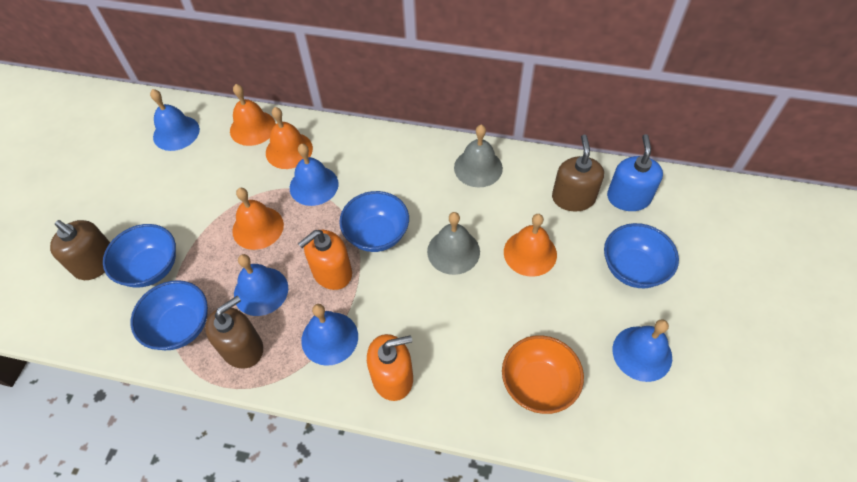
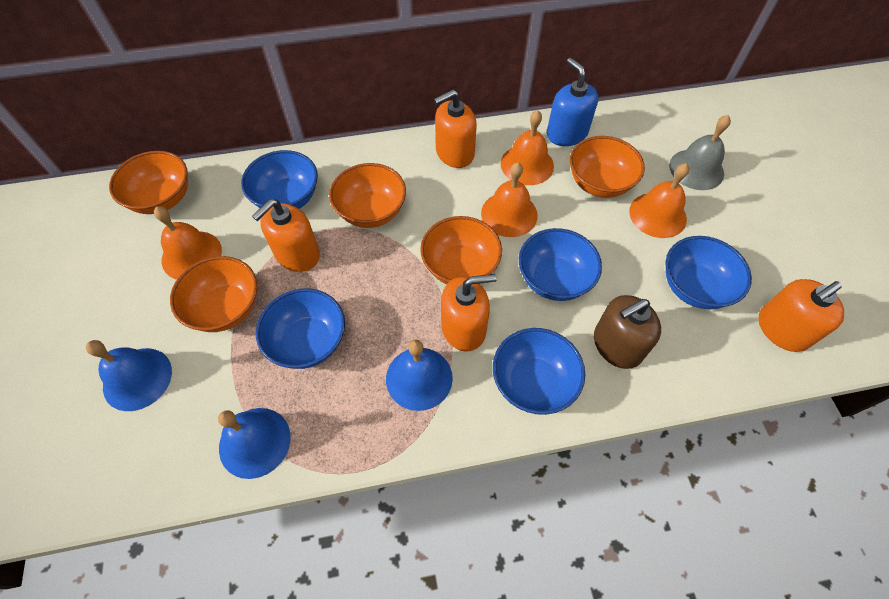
blue bell: [150,89,200,151] [234,254,288,316] [290,144,339,206] [301,304,358,366] [613,319,672,382] = 5 -> [86,340,172,411] [218,408,291,479] [386,339,453,411] = 3
blue bowl: [103,224,176,288] [131,280,208,350] [339,191,409,252] [604,223,679,288] = 4 -> [241,150,318,209] [256,288,345,369] [493,328,585,415] [519,228,602,301] [665,236,752,309] = 5
brown soap dispenser: [50,220,110,280] [205,296,263,369] [552,135,604,212] = 3 -> [594,295,661,369] = 1
grey bell: [427,212,480,275] [454,125,503,188] = 2 -> [669,115,731,190] = 1
orange bowl: [502,335,584,414] = 1 -> [109,151,188,214] [170,256,257,332] [329,163,406,228] [420,216,502,284] [570,136,645,198] = 5
orange soap dispenser: [298,230,352,290] [367,334,413,401] = 2 -> [252,199,320,272] [434,89,477,168] [441,274,497,352] [758,279,844,352] = 4

